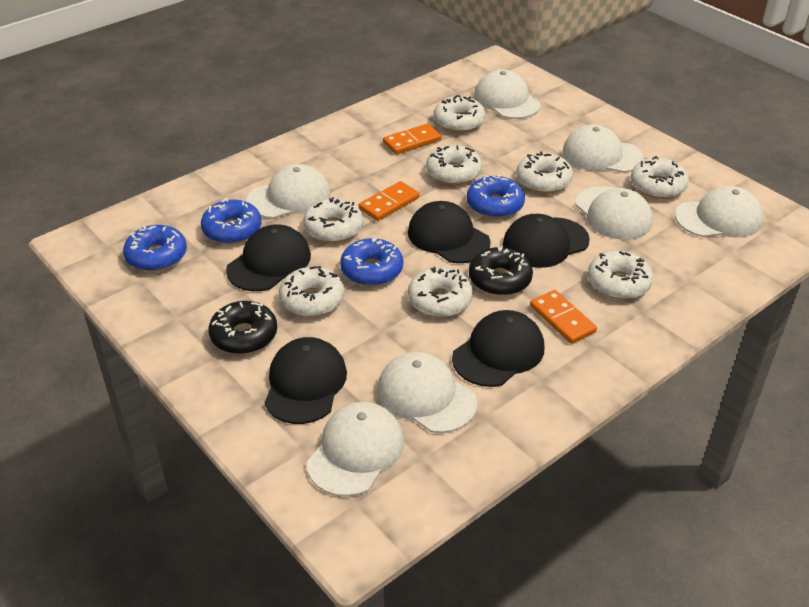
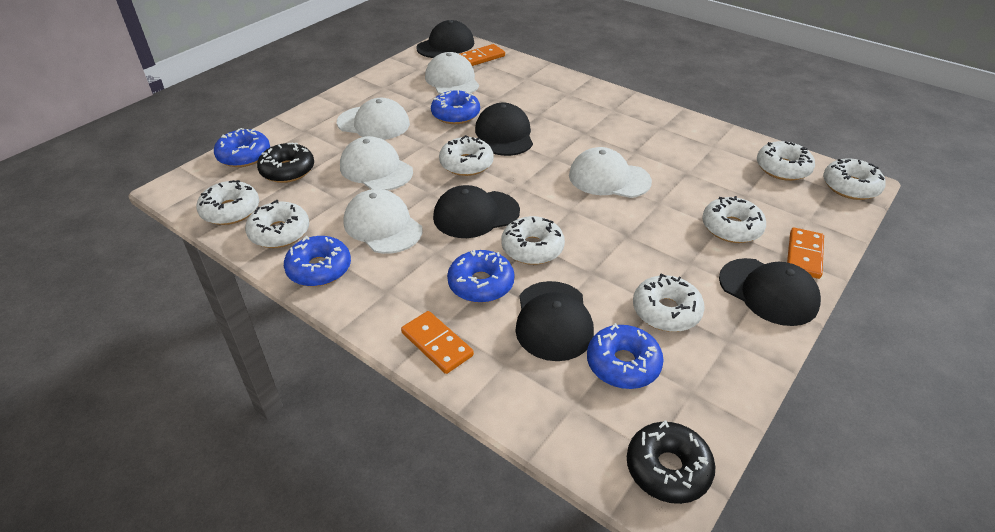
blue donut: [123,225,187,271] [201,198,262,244] [340,237,403,286] [467,175,525,218] = 4 -> [214,128,270,167] [284,236,351,287] [431,90,480,124] [447,250,514,303] [587,323,664,389] = 5
white cap: [247,164,330,219] [307,402,404,497] [377,352,477,433] [474,70,541,119] [562,125,644,173] [575,186,653,240] [675,186,763,238] = 7 -> [337,98,410,140] [340,136,413,191] [343,189,422,254] [425,52,479,94] [569,147,652,198] = 5

